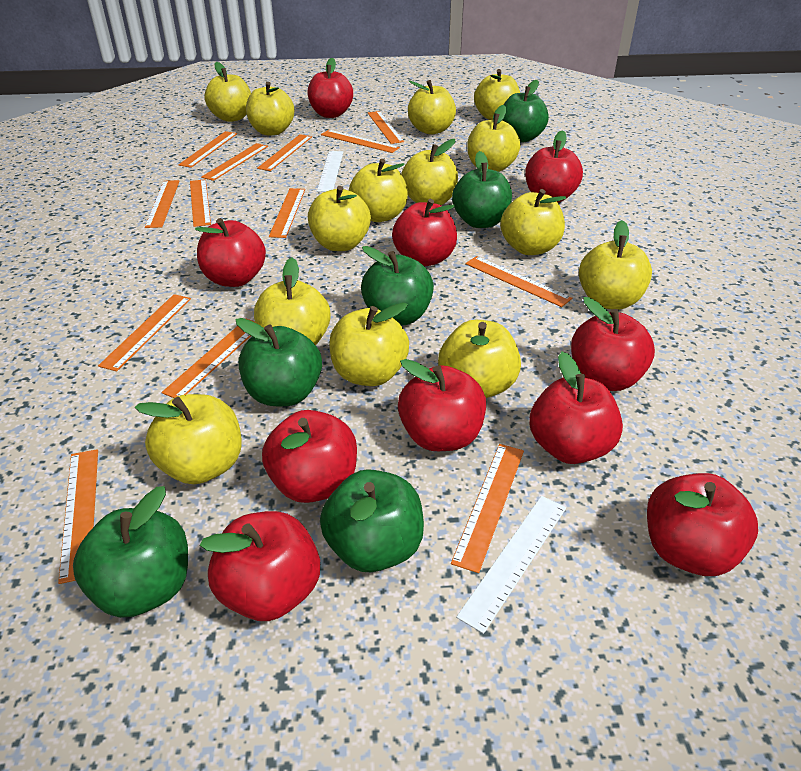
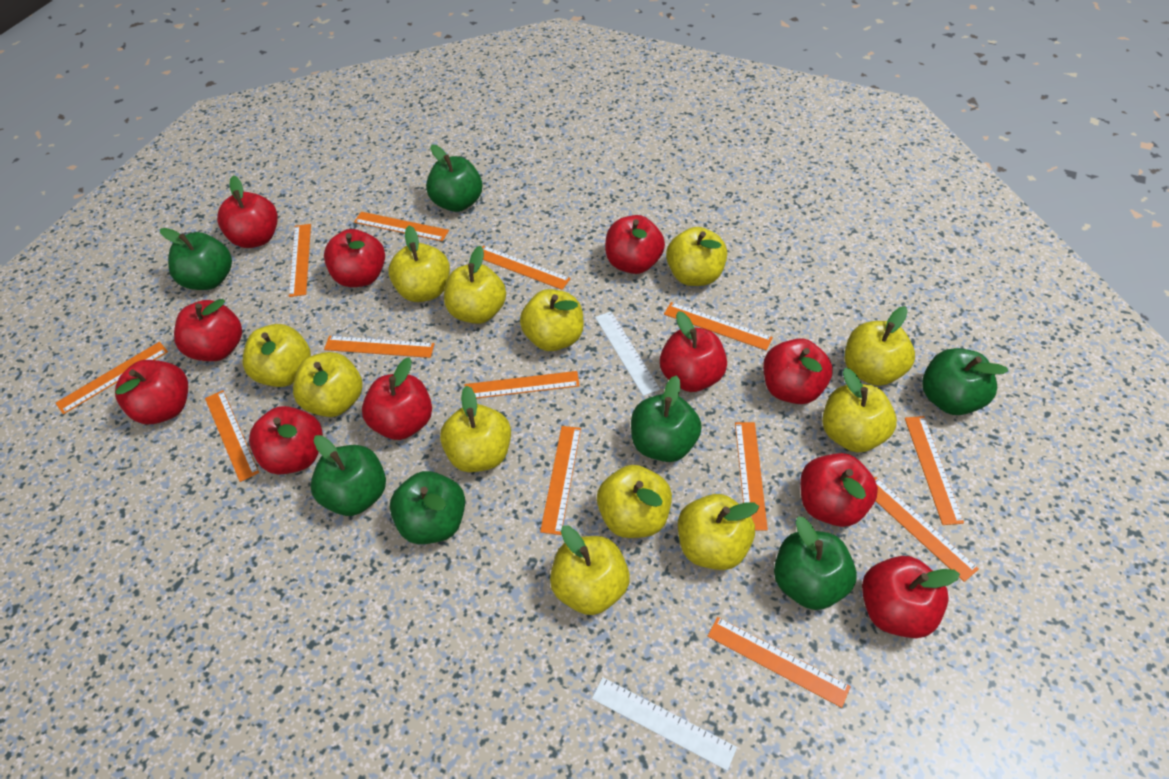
green apple: [73,486,188,618] [236,318,322,406] [320,469,424,572] [361,246,434,326] [452,151,512,228] [502,80,549,143] = 6 -> [160,228,232,290] [310,435,386,516] [390,471,465,544] [426,145,482,212] [631,376,702,462] [774,516,857,610] [922,348,1009,415] = 7
red apple: [195,218,266,287] [200,511,320,621] [262,410,357,503] [307,58,353,118] [392,199,457,267] [398,359,486,451] [525,130,583,203] [529,352,623,464] [571,297,655,391] [647,473,758,576] = 10 -> [115,360,188,424] [174,299,242,361] [217,175,278,248] [249,406,323,475] [324,229,385,287] [362,357,432,440] [605,215,665,274] [660,311,727,392] [763,338,833,404] [800,453,878,527] [862,556,960,638] = 11
yellow apple: [135,394,242,484] [204,62,251,122] [246,82,294,136] [254,258,331,345] [308,186,371,251] [329,302,409,386] [349,159,408,222] [401,139,458,205] [408,80,456,135] [438,320,521,398] [467,105,520,172] [474,69,520,120] [500,189,566,255] [579,220,652,310] = 14 -> [243,324,311,387] [293,352,362,417] [388,226,450,302] [440,386,511,472] [444,246,506,324] [520,289,584,351] [550,526,630,615] [597,465,672,538] [666,227,727,286] [678,494,759,570] [822,368,897,452] [844,306,915,386] = 12

